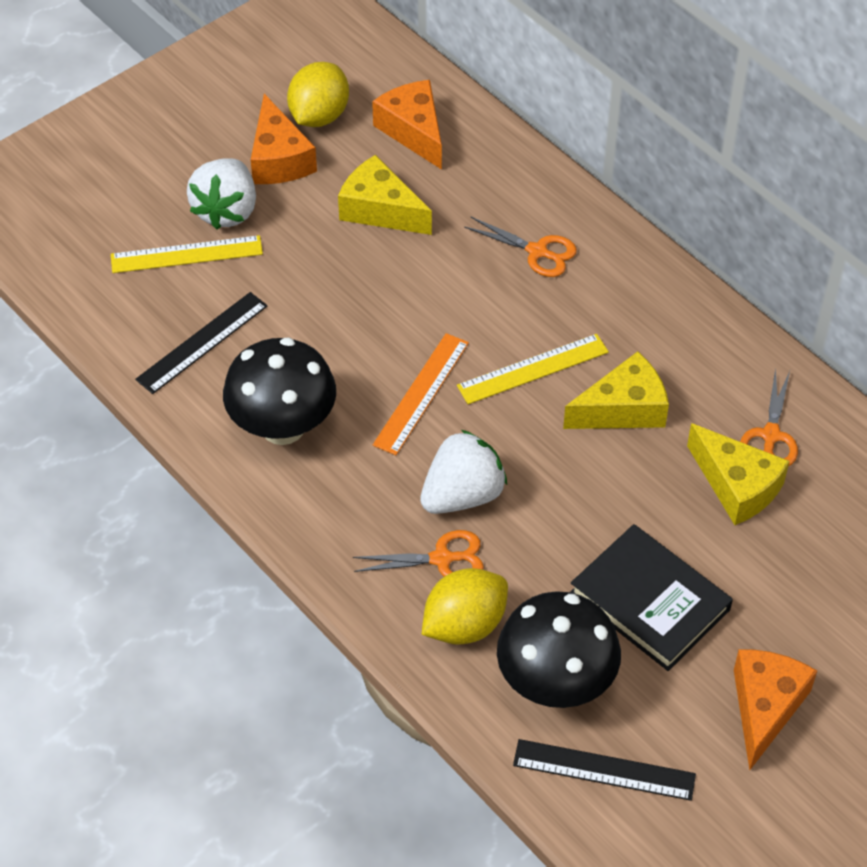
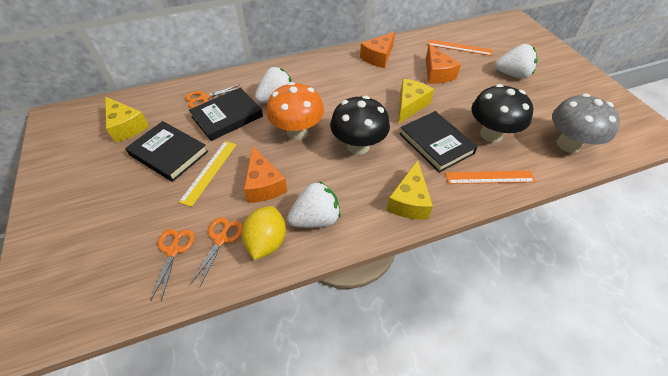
black book: [570,524,733,671] = 1 -> [125,121,208,182] [189,88,263,141] [399,111,477,173] = 3
black ruler: [135,292,268,394] [513,739,696,801] = 2 -> none = 0
grey mushroom: none = 0 -> [552,94,620,153] = 1
orange mushroom: none = 0 -> [266,82,324,140] = 1
orange ruler: [373,333,469,455] = 1 -> [427,39,492,56] [445,171,536,184] = 2
white strawberry: [187,158,256,230] [420,430,507,514] = 2 -> [255,67,292,103] [287,181,341,228] [495,44,538,79] = 3
yellow lemon: [287,62,349,127] [422,568,508,645] = 2 -> [242,206,286,260] = 1
yellow ruler: [111,235,263,273] [457,334,609,404] = 2 -> [179,141,237,207] = 1

